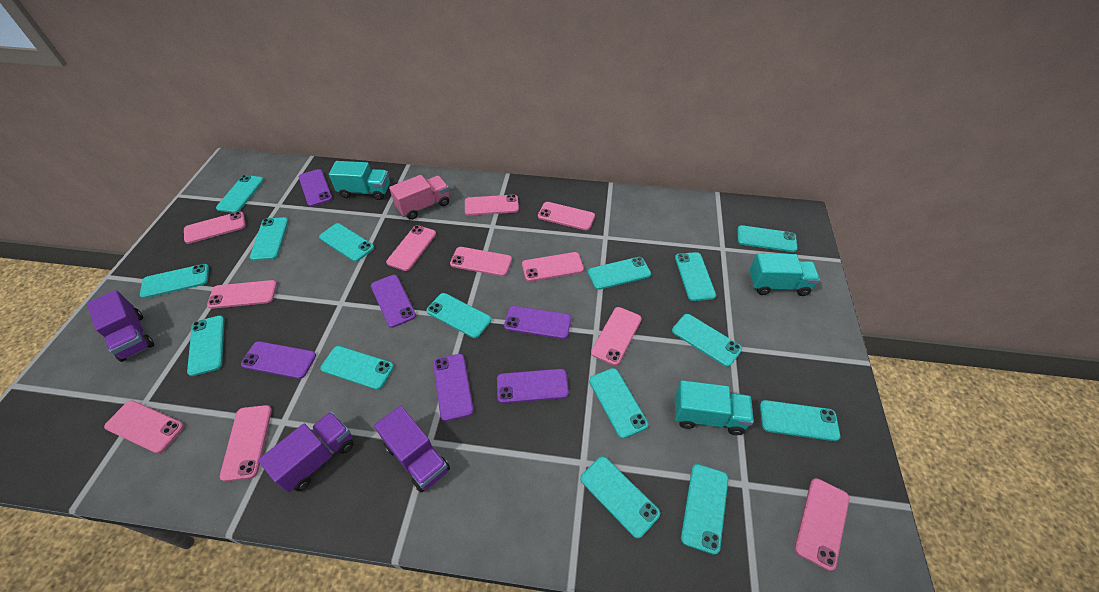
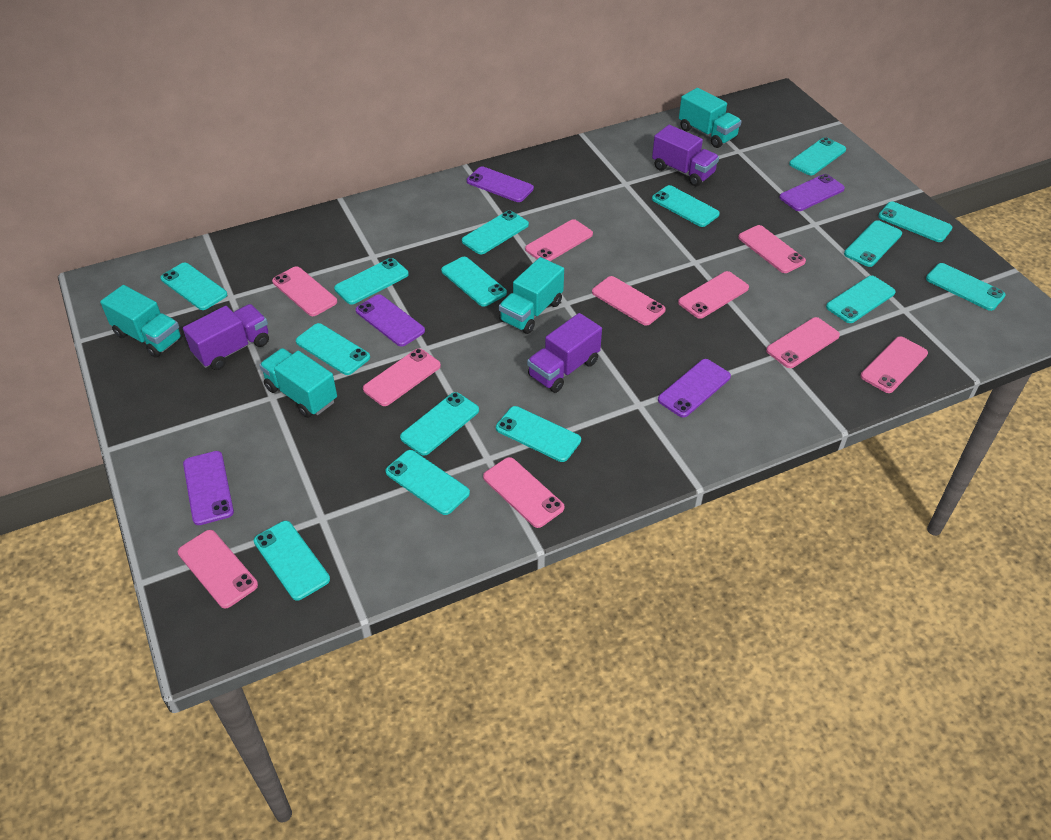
pink phone: [104,400,184,454] [184,212,246,244] [207,280,277,309] [220,405,272,482] [386,225,436,271] [450,247,512,276] [465,194,519,215] [522,252,584,282] [538,202,595,231] [591,307,642,366] [795,478,850,571] = 11 -> [178,530,258,608] [272,266,337,316] [363,348,441,406] [483,457,564,528] [525,219,593,261] [592,276,666,326] [678,271,749,319] [738,225,806,273] [766,317,840,368] [860,336,928,393] = 10
pink truck: [389,175,449,220] = 1 -> none = 0
purple phone: [241,341,316,379] [299,169,332,207] [371,275,416,328] [433,354,474,421] [497,369,569,403] [504,306,571,339] = 6 -> [183,451,234,525] [356,294,425,347] [467,167,534,202] [658,359,731,418] [779,174,845,211] = 5
turquoise truck: [329,161,390,200] [675,380,754,435] [749,253,820,296] = 3 -> [100,285,183,358] [259,348,337,418] [499,257,564,334] [679,88,742,148] = 4

